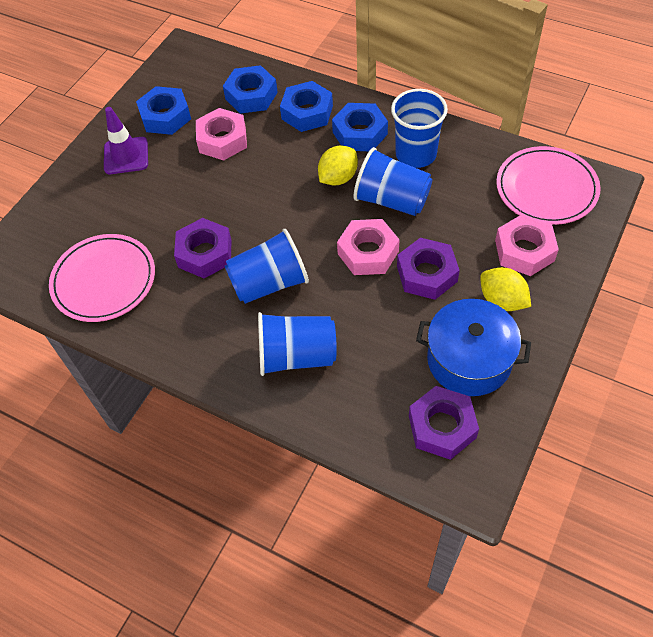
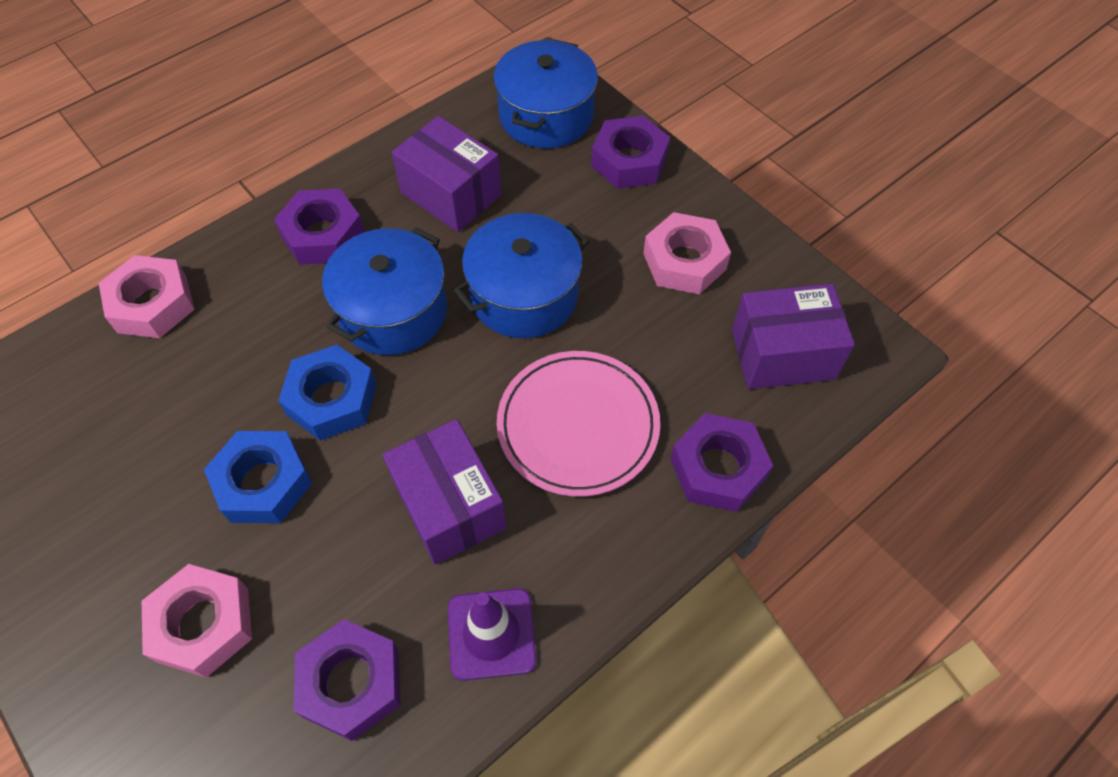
blue cup: [225,229,309,304] [258,312,337,376] [354,147,432,216] [391,89,448,168] = 4 -> none = 0
blue nut: [136,86,191,135] [223,65,278,114] [280,81,333,132] [332,103,388,151] = 4 -> [204,431,312,523] [278,345,376,441] = 2
blue pot: [416,299,531,396] = 1 -> [322,227,447,355] [454,213,589,338] [493,39,598,148] = 3
pink plate: [49,234,155,322] [496,146,601,225] = 2 -> [497,351,660,497] = 1
purple box: none = 0 -> [383,419,507,565] [392,116,502,232] [732,284,855,389] = 3
purple nut: [174,218,232,278] [397,238,460,300] [409,386,479,460] = 3 -> [274,189,364,265] [294,619,400,741] [591,116,670,189] [670,413,773,512] = 4
yellow lemon: [318,145,358,185] [480,267,531,311] = 2 -> none = 0

